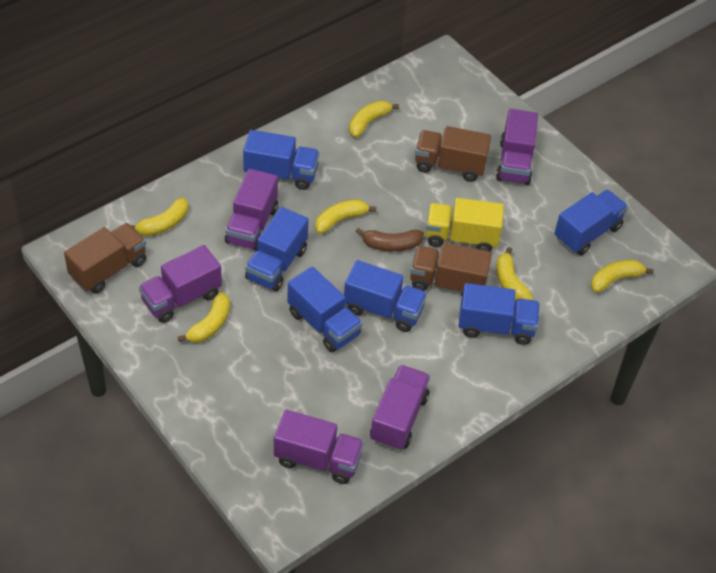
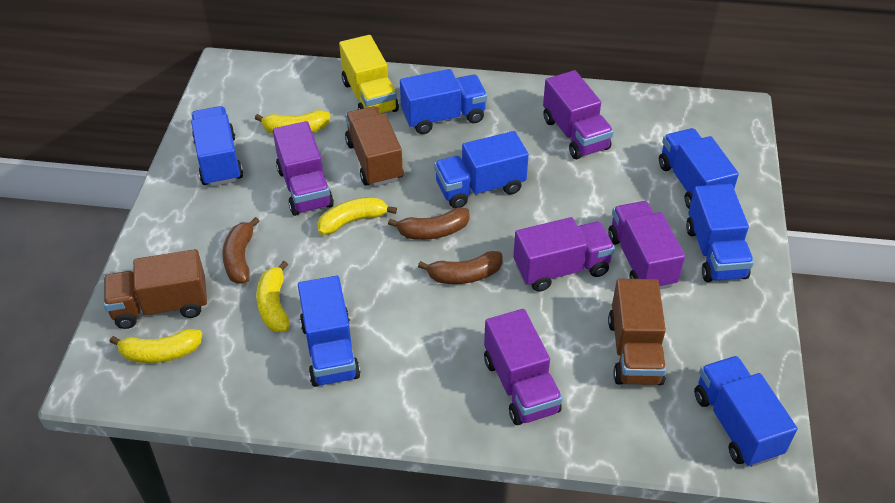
blue truck: [243,130,319,190] [245,207,309,292] [288,266,362,352] [344,260,427,332] [458,283,540,345] [554,189,628,255] = 6 -> [191,106,243,186] [298,276,361,387] [400,69,487,134] [434,131,529,208] [659,128,739,209] [686,184,754,282] [694,356,797,467] = 7
brown banana: [356,228,424,252] = 1 -> [222,217,260,283] [388,207,470,240] [418,251,503,284] = 3
yellow banana: [131,198,188,236] [178,292,230,343] [315,199,376,234] [349,100,399,137] [496,247,533,301] [591,260,654,292] = 6 -> [110,329,202,363] [255,110,331,133] [256,261,289,332] [317,197,397,235] = 4

